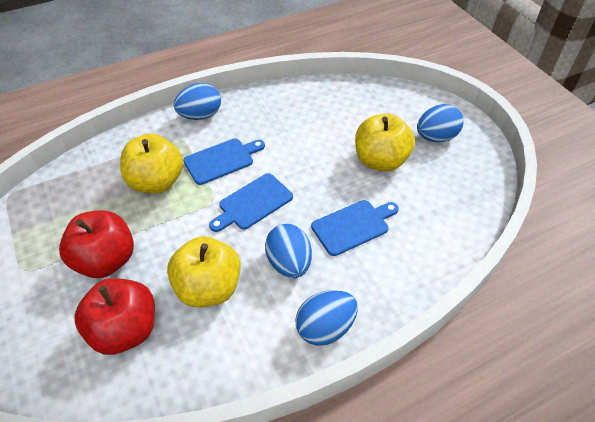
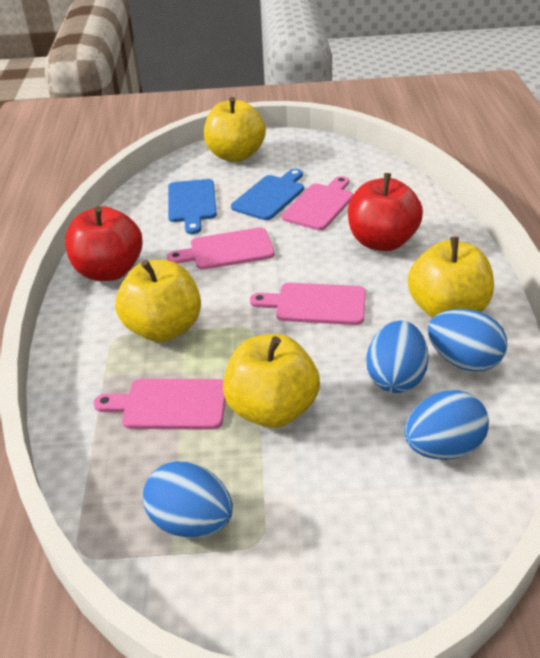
blue cutting board: [183,138,265,185] [209,173,293,232] [311,200,399,256] = 3 -> [168,179,217,234] [231,169,304,220] = 2
pink cutting board: none = 0 -> [94,379,226,430] [167,227,275,270] [250,283,366,325] [282,176,353,230] = 4
yellow apple: [120,134,183,193] [167,236,241,307] [355,113,415,172] = 3 -> [115,260,201,342] [204,97,266,162] [223,334,320,428] [408,237,494,318] = 4

